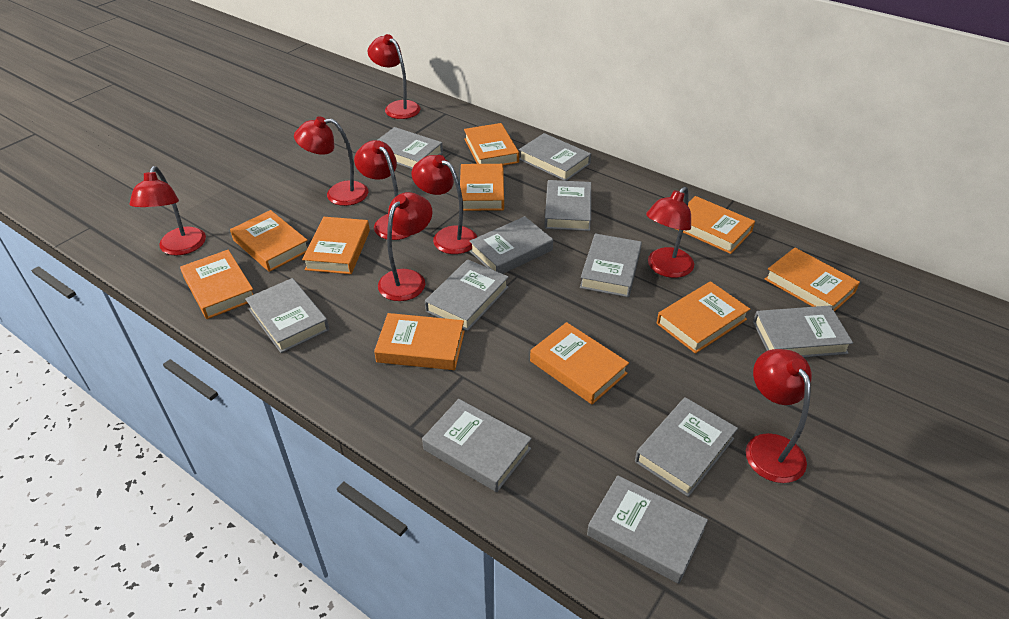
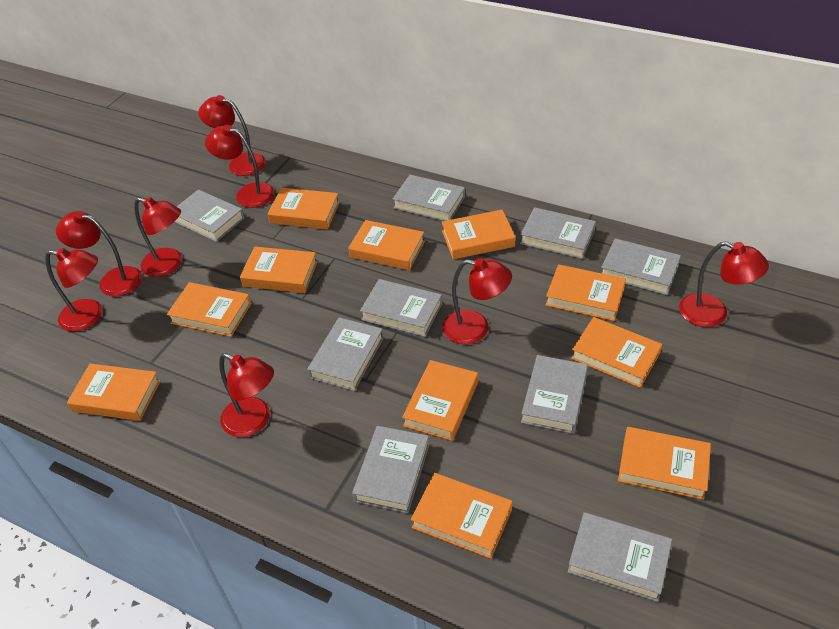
grey book: [245,278,329,353] [378,127,443,169] [422,399,532,492] [425,259,509,331] [469,216,553,274] [519,133,591,181] [544,180,591,231] [580,234,642,297] [587,475,708,584] [635,397,738,497] [753,306,853,357] = 11 -> [174,189,245,242] [307,317,384,391] [352,426,430,513] [360,279,442,337] [393,175,465,221] [520,207,596,259] [521,355,588,434] [568,512,672,602] [601,238,681,295] = 9
orange book: [180,250,253,319] [230,210,308,272] [302,217,370,274] [374,313,465,370] [460,164,504,211] [464,123,519,166] [530,322,629,405] [657,281,750,354] [676,196,755,254] [765,248,860,312] = 10 -> [67,364,160,421] [167,282,252,337] [240,247,318,293] [268,187,340,229] [348,220,425,270] [402,360,478,441] [411,473,512,559] [442,210,515,259] [546,264,626,321] [571,317,662,388] [618,427,711,500] = 11

